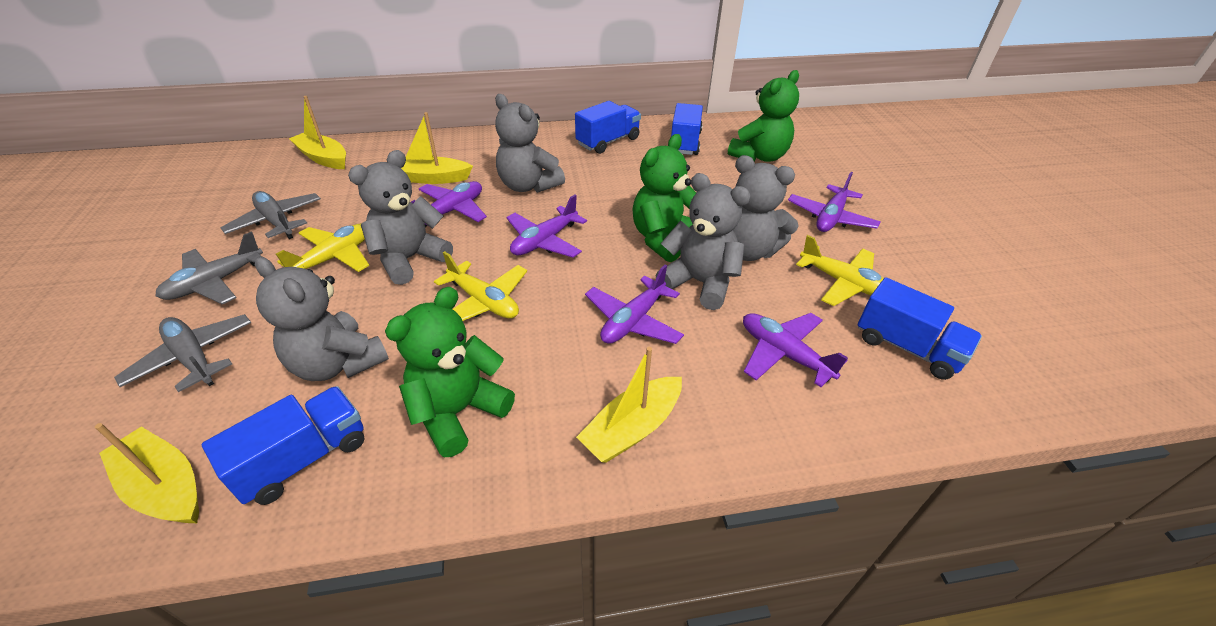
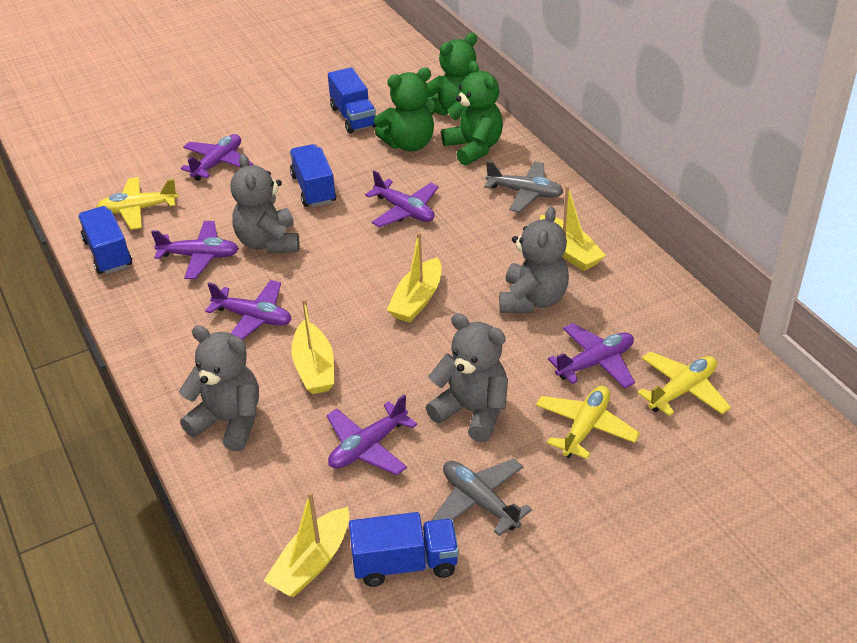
grey plane: [114,314,252,392] [155,232,263,305] [221,191,321,239] = 3 -> [432,459,532,536] [484,161,563,212] = 2
grey teddy bear: [255,257,389,381] [348,150,453,285] [495,94,565,193] [656,173,751,310] [733,155,799,261] = 5 -> [179,325,259,451] [231,154,299,254] [426,313,508,442] [499,207,569,313] = 4
purple plane: [411,181,487,227] [506,195,587,258] [585,265,684,344] [743,313,848,387] [788,172,880,232] = 5 -> [151,221,239,279] [181,134,253,181] [205,280,292,340] [326,394,417,475] [365,170,439,227] [548,323,635,388] = 6

